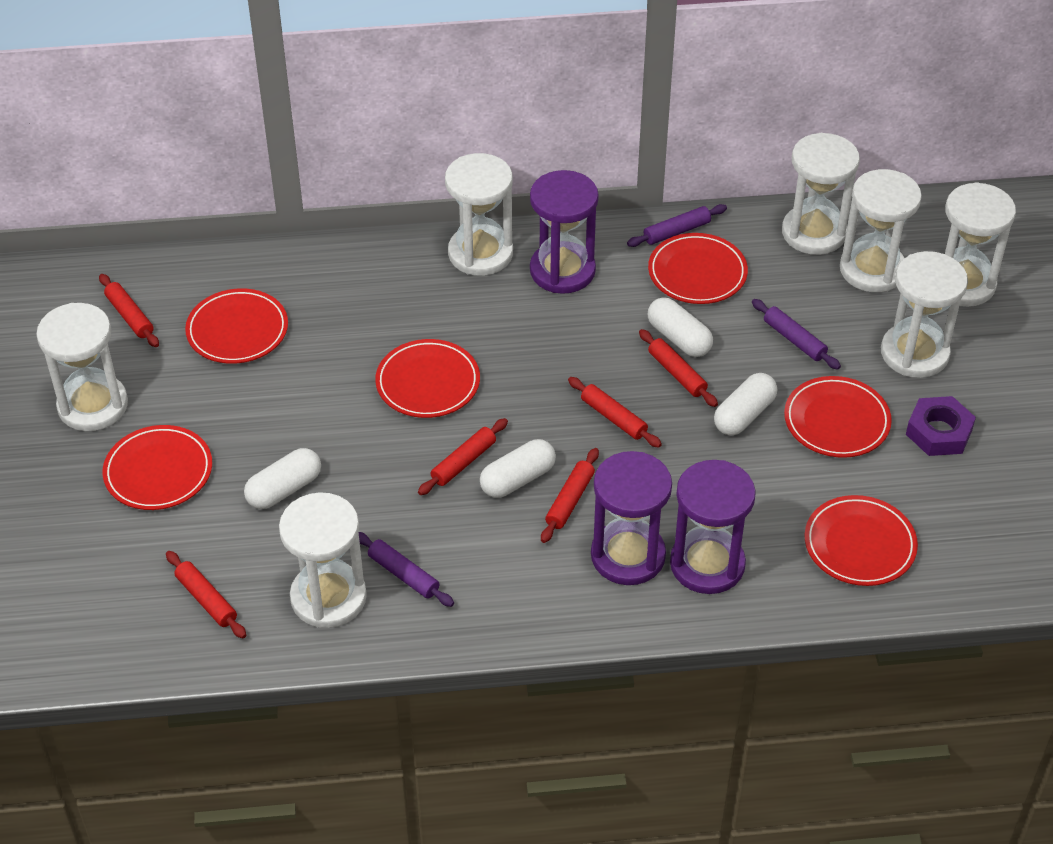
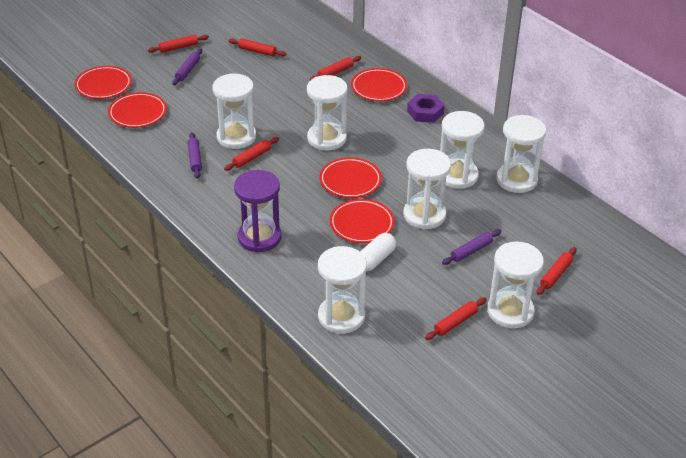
purple hourglass: [530,170,599,294] [591,451,672,585] [670,460,756,594] = 3 -> [234,170,281,252] = 1
red plate: [103,425,212,510] [185,288,288,364] [375,339,480,418] [648,233,748,304] [784,376,892,458] [805,495,918,586] = 6 -> [75,66,132,99] [108,92,167,128] [320,157,382,198] [330,199,395,243] [351,68,407,101] = 5
white capsule: [244,448,321,509] [480,439,556,498] [648,297,713,357] [714,373,777,435] = 4 -> [360,233,396,271] = 1

